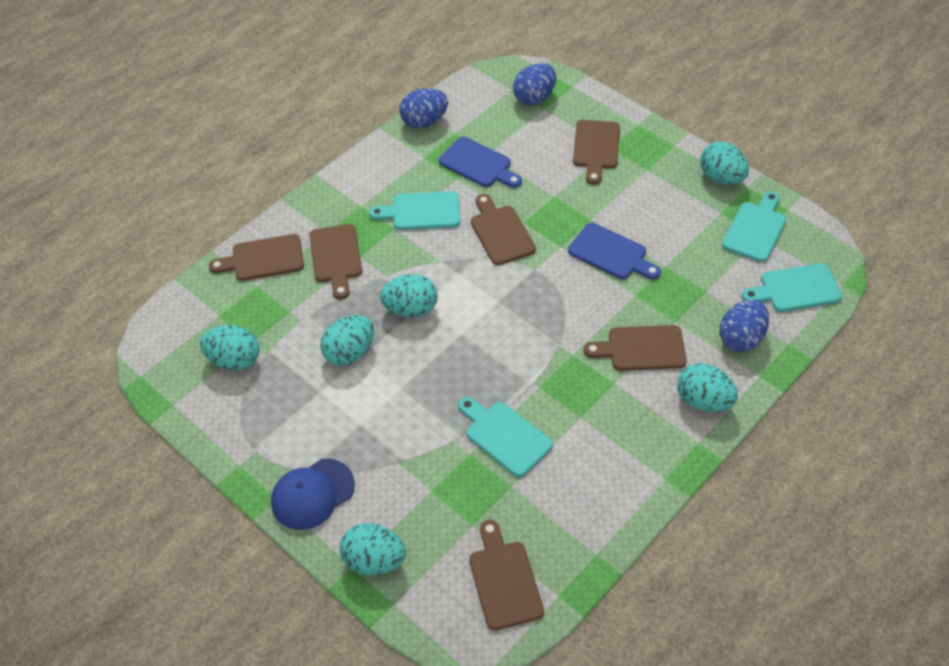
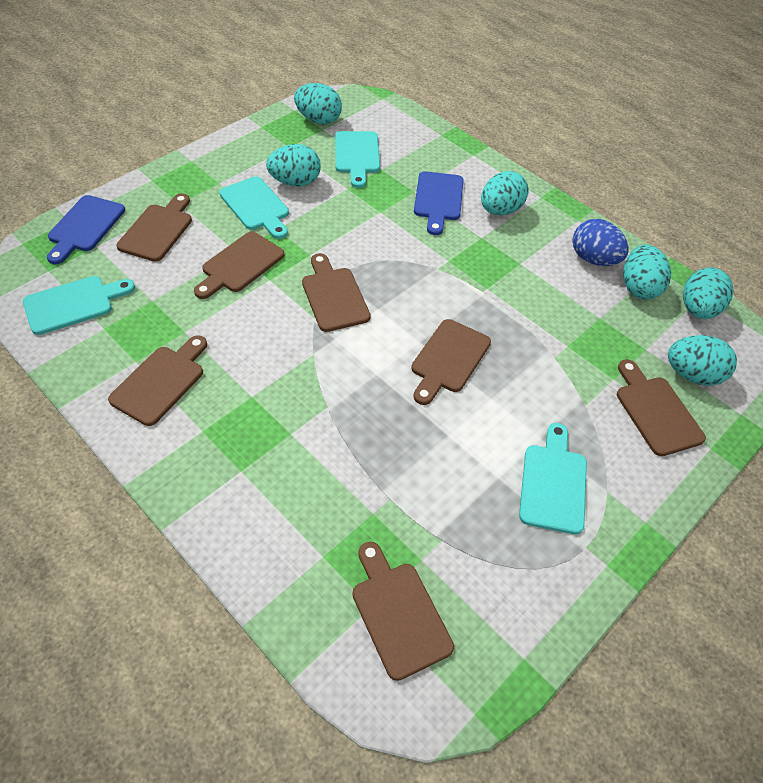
blue cap: [271,459,355,530] = 1 -> none = 0
blue egg: [400,88,448,128] [513,63,556,105] [720,299,769,352] = 3 -> [573,219,629,266] = 1
brown cutting board: [209,234,304,281] [310,224,362,299] [469,520,544,630] [471,194,536,265] [573,120,620,185] [584,325,687,371] = 6 -> [108,335,207,426] [116,193,192,262] [194,232,284,299] [302,253,371,332] [352,542,454,681] [411,319,491,405] [617,359,706,456] = 7

